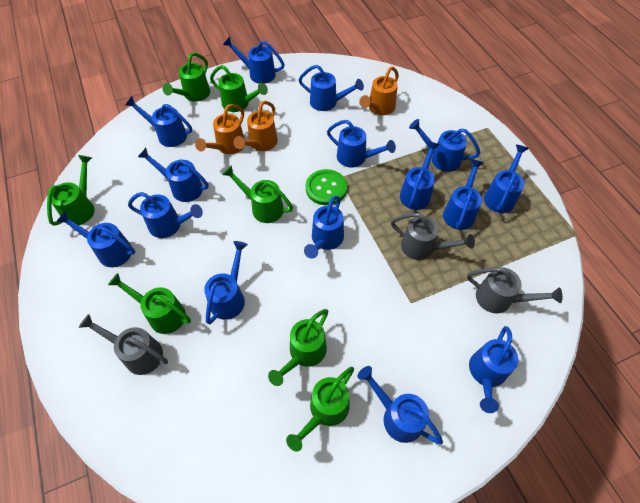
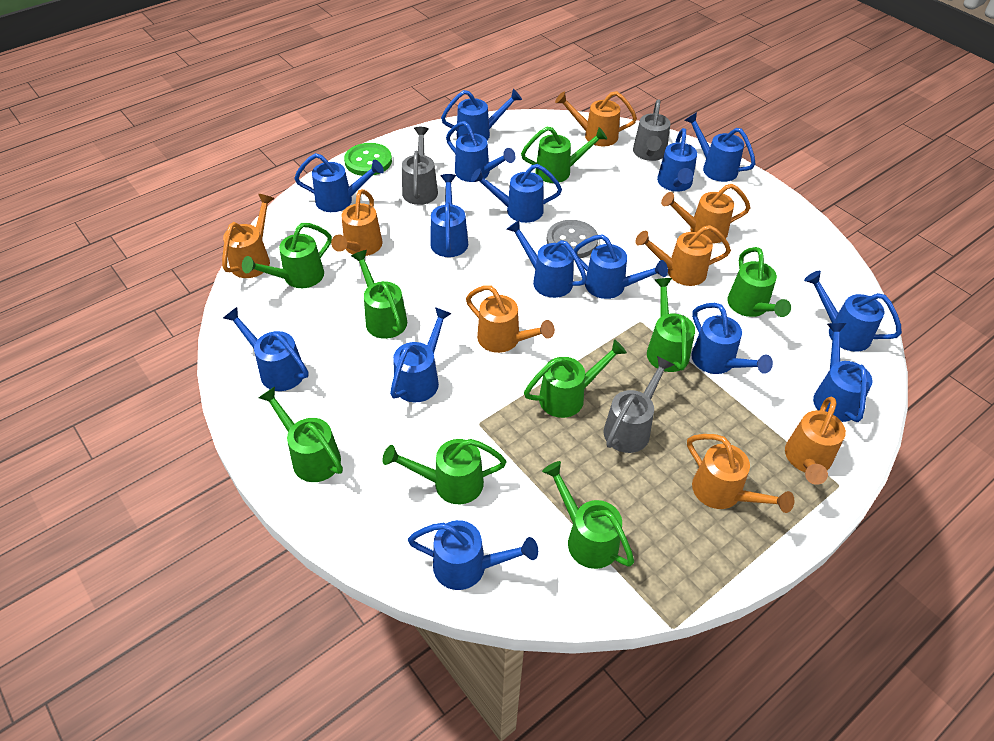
green watering can: [47,155,95,226] [108,273,191,334] [163,52,210,102] [210,65,268,112] [222,165,293,223] [268,309,329,386] [286,367,354,452] = 7 -> [242,223,332,288] [258,387,343,482] [351,250,407,339] [382,439,506,504] [521,127,607,183] [524,339,627,418] [542,461,634,569] [647,278,695,372] [727,247,791,317] = 9
grey button: none = 0 -> [546,220,598,258] = 1
orange watering can: [195,104,245,154] [234,101,278,151] [359,66,399,115] = 3 -> [222,194,274,278] [331,189,382,256] [466,285,555,353] [555,91,637,146] [635,225,731,286] [661,184,751,244] [687,434,794,513] [785,397,846,485] = 8

